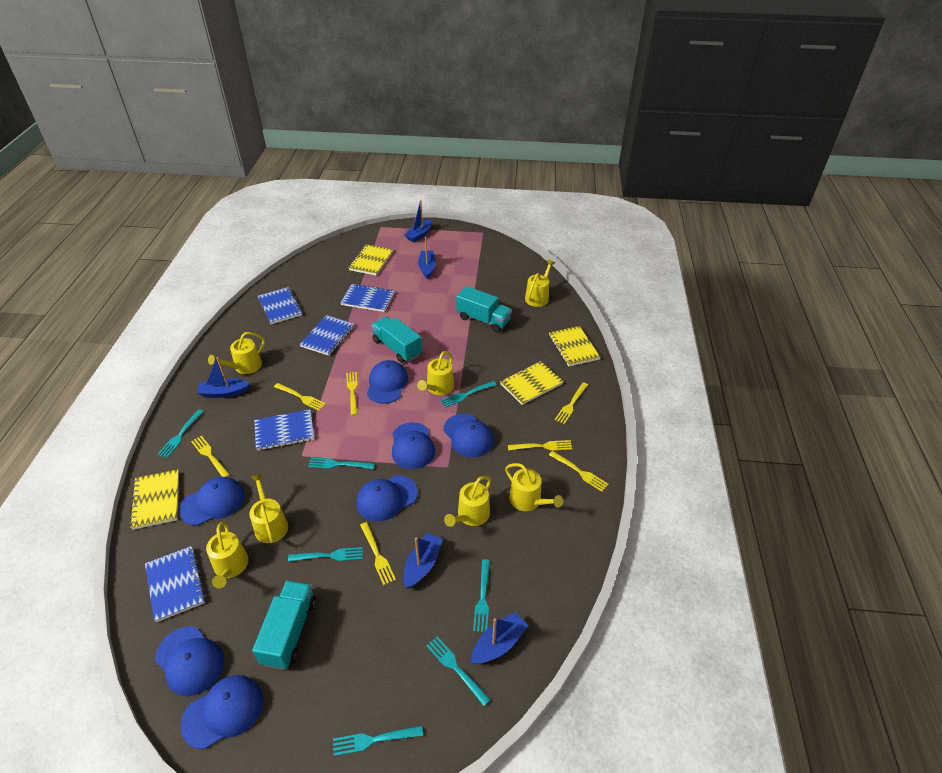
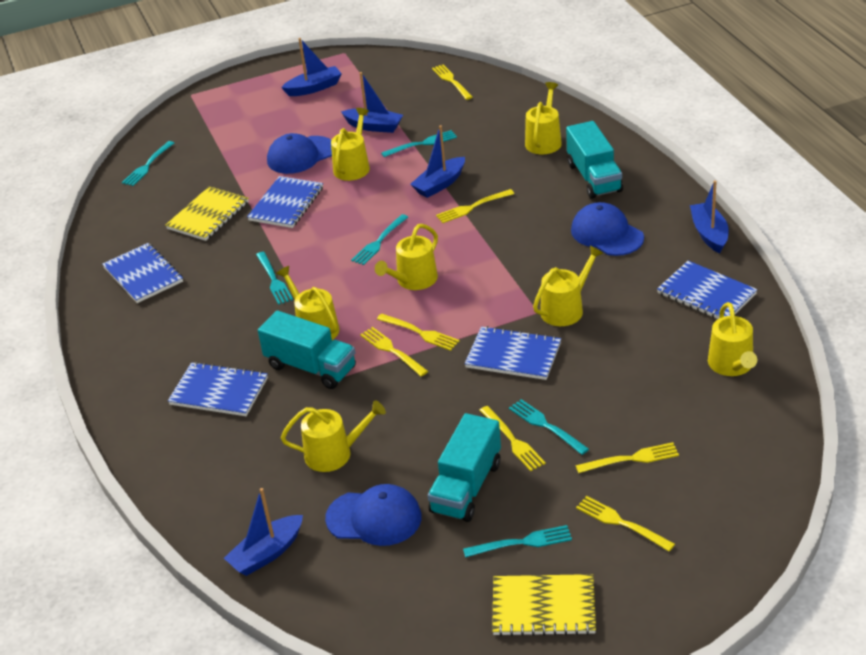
blue cap: [155,626,224,696] [179,477,245,526] [181,675,263,749] [357,475,418,522] [367,360,408,404] [392,422,435,469] [443,414,494,457] = 7 -> [267,133,332,174] [325,484,422,546] [571,202,644,256] = 3
turquoise fork: [157,409,204,458] [288,547,363,562] [308,457,375,469] [333,726,423,756] [426,636,491,706] [441,381,497,408] [473,559,490,632] = 7 -> [122,141,174,186] [256,252,293,305] [351,214,408,265] [381,130,457,157] [463,525,572,558] [509,399,589,455] = 6
yellow notebook: [130,469,179,530] [349,244,393,276] [500,361,564,405] [549,326,600,367] = 4 -> [165,186,249,241] [492,574,596,636] = 2

